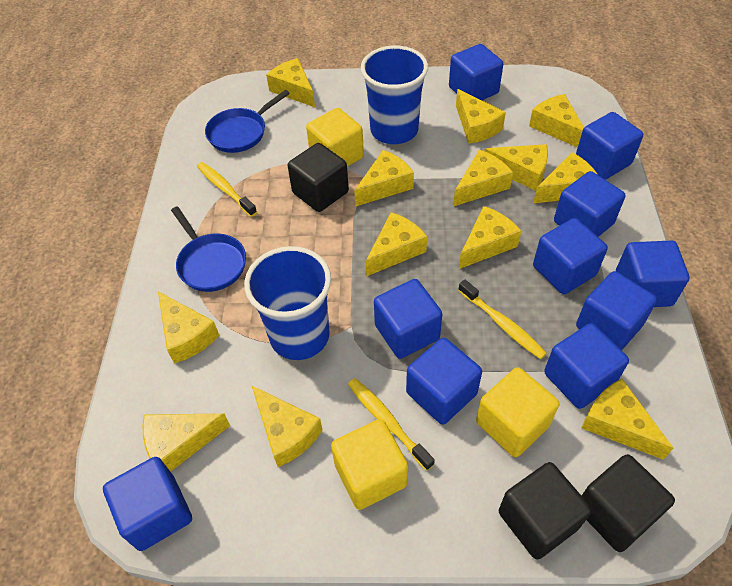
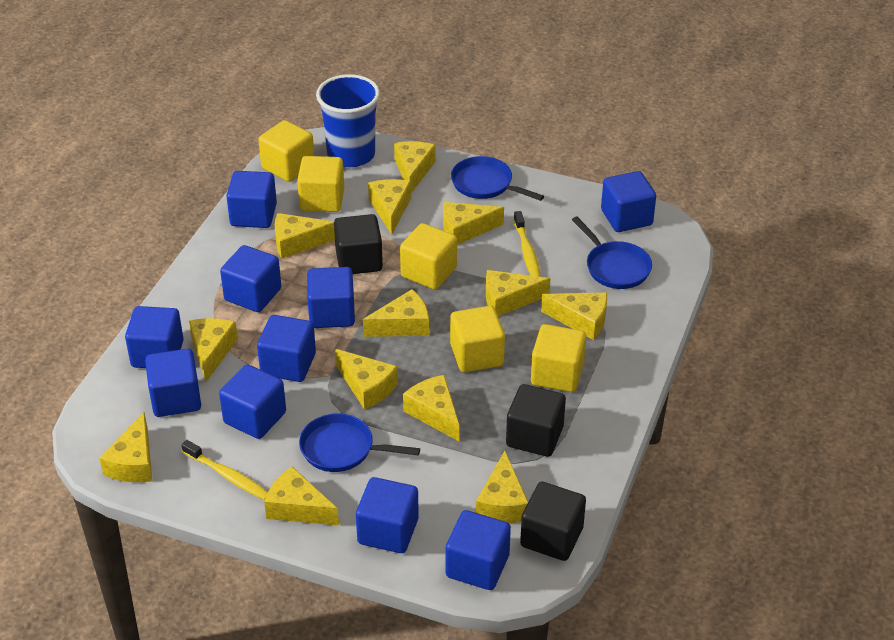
blue cup: [244,246,331,360] [361,46,428,144] = 2 -> [316,74,380,167] = 1
blue pan: [171,206,246,292] [205,90,290,153] = 2 -> [299,413,420,472] [451,156,544,201] [572,217,652,289] = 3
yellow cube: [306,108,364,167] [331,419,408,510] [476,367,559,457] = 3 -> [259,120,314,182] [297,156,344,212] [400,223,457,290] [450,306,505,372] [531,324,586,392] = 5
yellow toothbrush: [197,162,257,217] [348,378,435,471] [458,280,547,359] = 3 -> [181,440,268,500] [514,211,541,277] = 2

